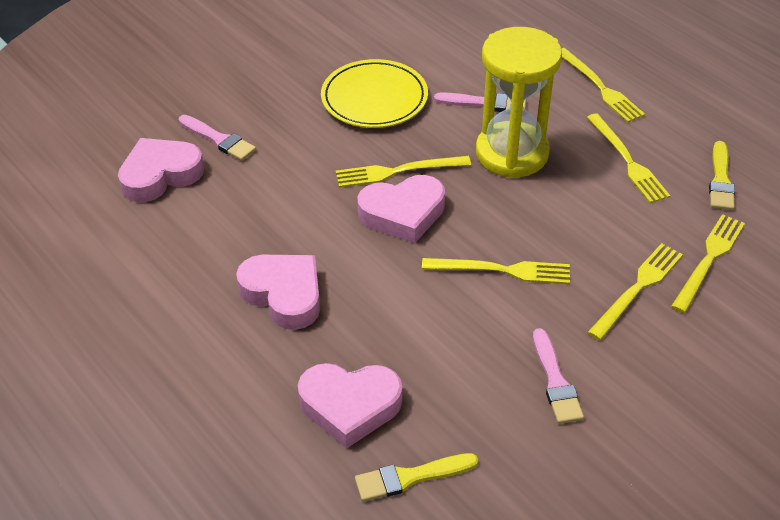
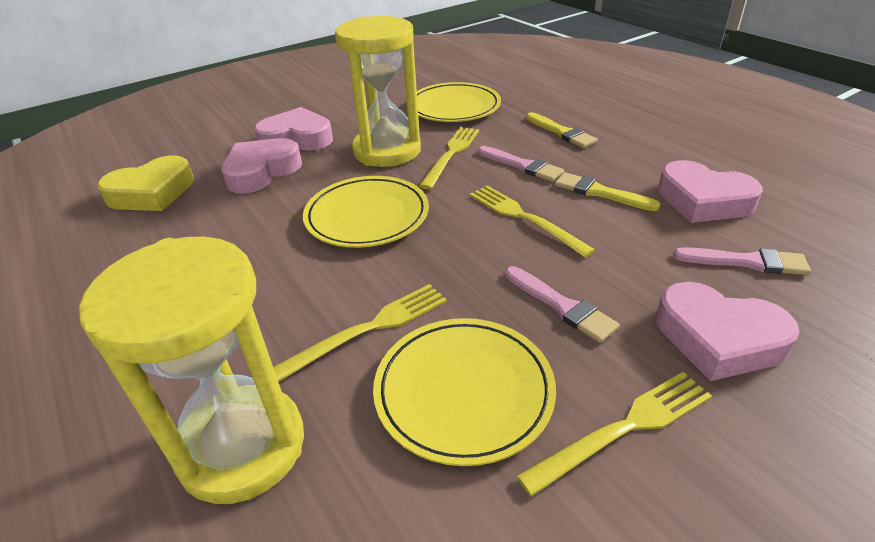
yellow fork: [336,156,471,188] [422,258,570,284] [561,48,645,123] [587,113,670,203] [588,243,683,340] [671,214,745,313] = 6 -> [273,284,447,382] [419,127,479,189] [470,186,595,258] [517,372,712,496] = 4
yellow heart: none = 0 -> [97,155,194,211] = 1
yellow hourglass: [476,27,562,178] = 1 -> [79,237,304,504] [335,16,421,167] = 2
yellow plate: [321,59,428,128] = 1 -> [303,176,429,248] [373,318,556,466] [417,82,501,122] = 3

